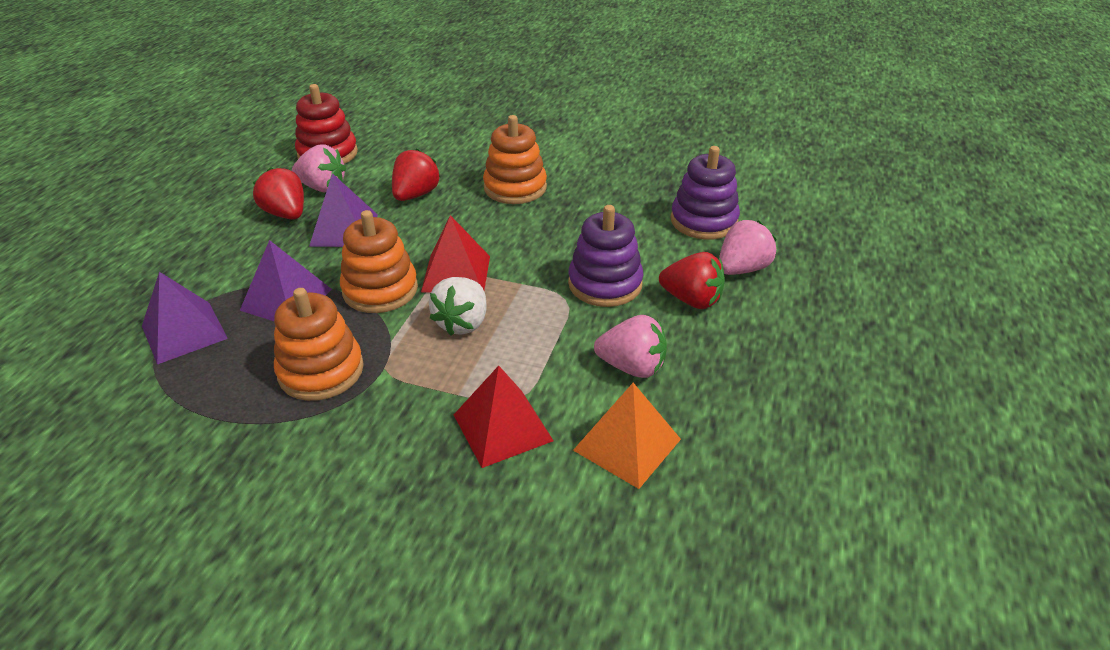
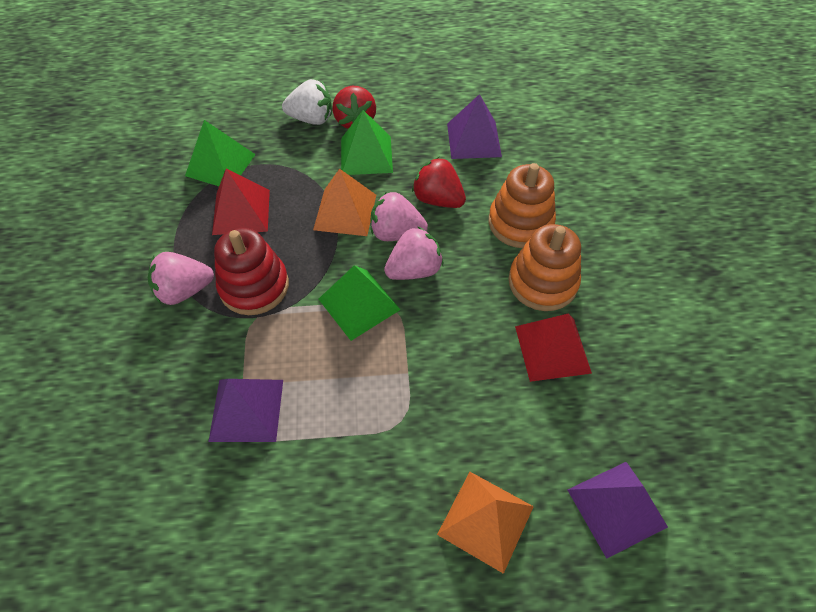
green pyramid: none = 0 -> [185,120,256,186] [319,265,401,341] [341,110,393,175] = 3
orange pyramid: [573,383,681,489] = 1 -> [313,168,376,236] [437,472,534,574] = 2
orange stacking toy: [274,288,364,401] [340,210,418,313] [483,115,547,204] = 3 -> [488,163,556,248] [508,224,581,311] = 2
purple stacking toy: [568,205,643,307] [670,146,740,240] = 2 -> none = 0
red strawberry: [253,167,304,219] [392,148,440,201] [659,252,725,309] = 3 -> [332,86,376,129] [412,157,466,208] = 2

